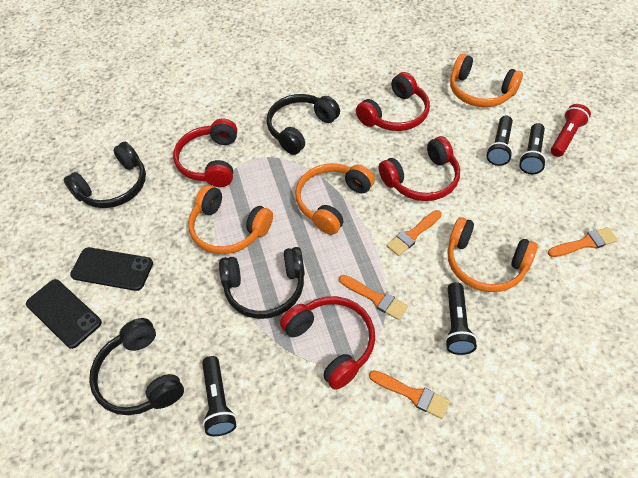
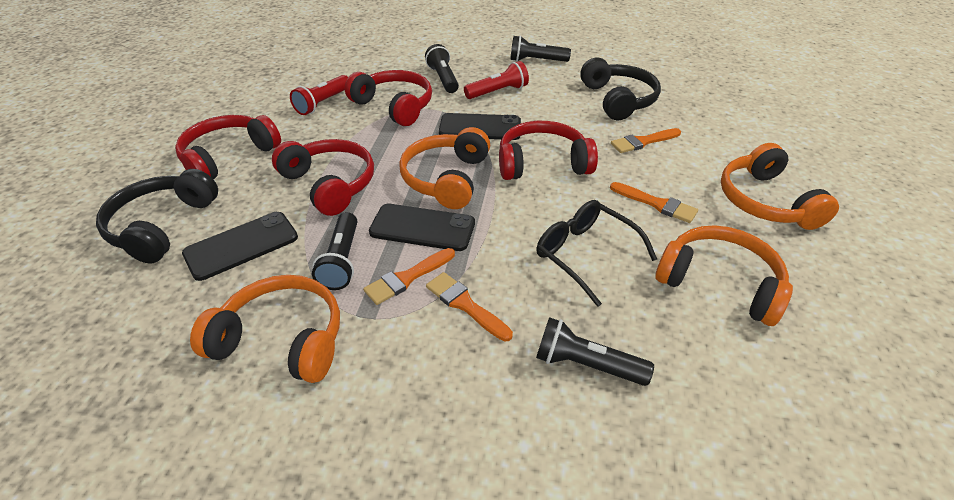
black glasses: none = 0 -> [536,200,657,307] = 1
black headphones: [64,142,146,208] [89,318,184,415] [219,247,305,319] [267,94,340,155] = 4 -> [96,169,218,264] [580,57,661,120] = 2
black phone: [26,279,102,349] [70,247,153,291] = 2 -> [182,212,298,281] [369,204,475,251] [439,113,521,140] = 3
red flashlight: [551,104,591,157] = 1 -> [290,75,348,115] [464,61,529,99] = 2

